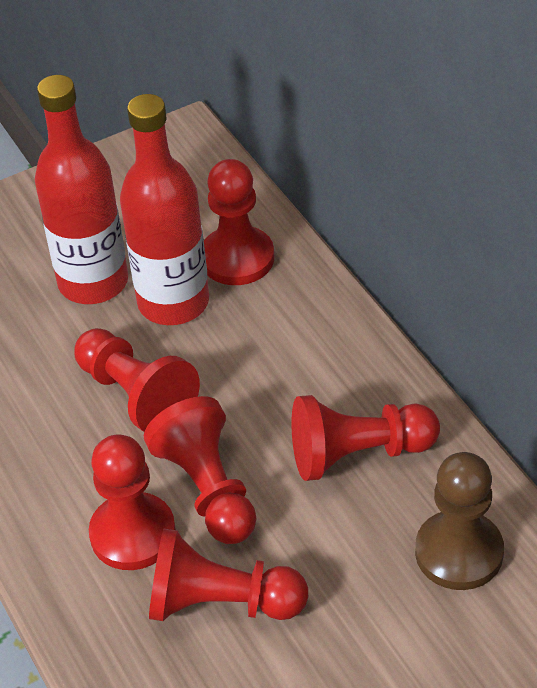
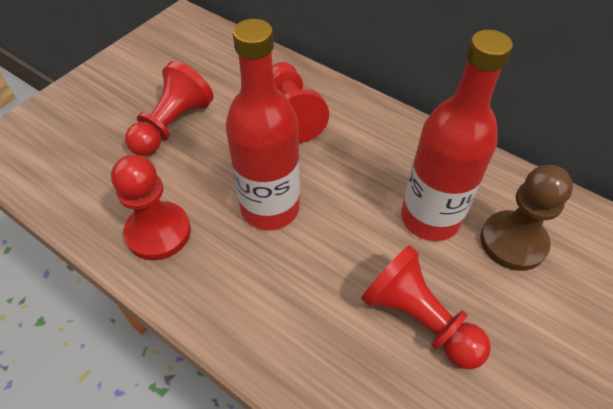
red pawn: [74,328,200,432] [89,435,176,570] [144,396,256,544] [149,529,308,621] [204,159,274,285] [291,395,440,481] = 6 -> [111,155,191,261] [125,61,214,156] [273,62,329,143] [361,245,491,370] = 4

